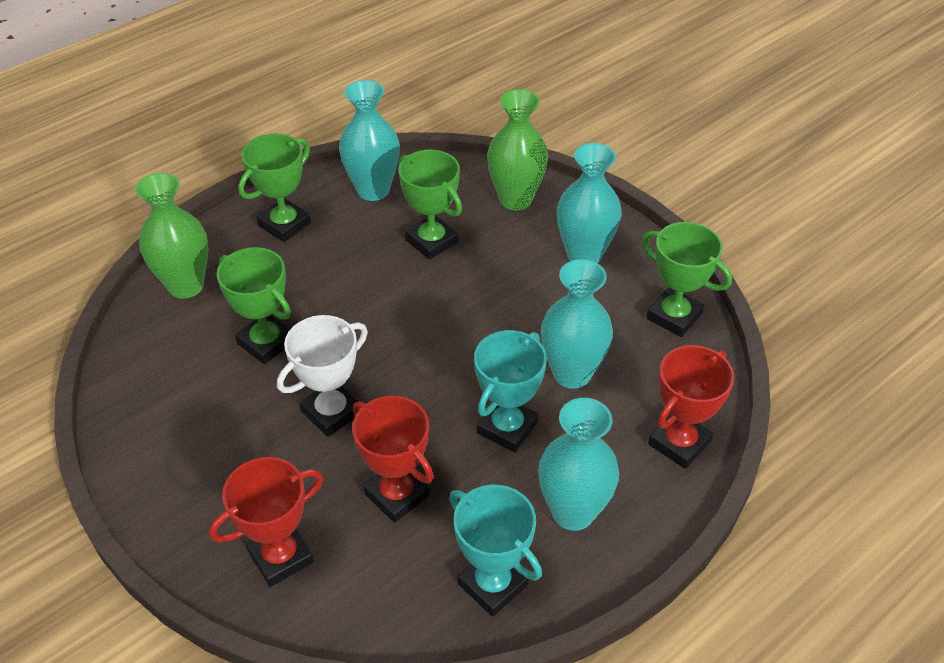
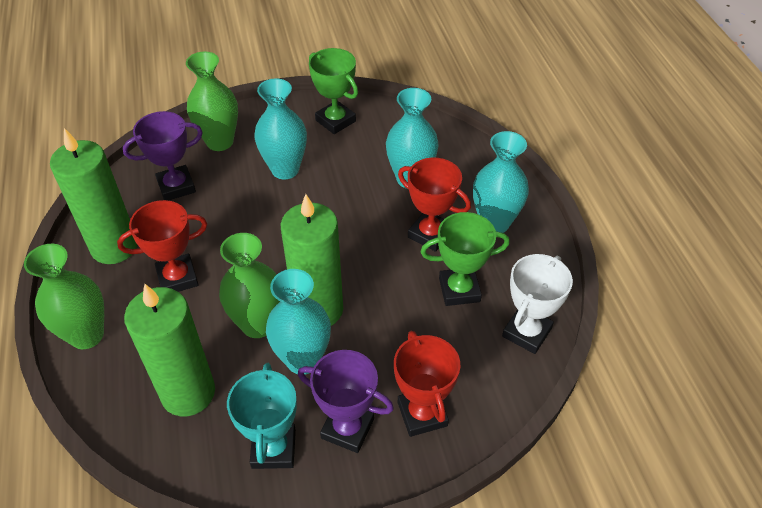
green candle: none = 0 -> [50,128,137,264] [124,283,215,416] [281,194,343,326] = 3
green trophy: [216,247,291,365] [238,133,311,242] [398,150,462,260] [642,222,732,337] = 4 -> [309,48,358,134] [421,212,510,306] = 2
green vase: [135,173,208,299] [487,89,548,211] = 2 -> [24,244,104,349] [186,51,238,151] [219,233,280,338] = 3
purple trophy: none = 0 -> [123,111,203,201] [298,350,394,453] = 2
turquoise trophy: [449,485,542,617] [474,330,547,452] = 2 -> [227,363,297,469] = 1

